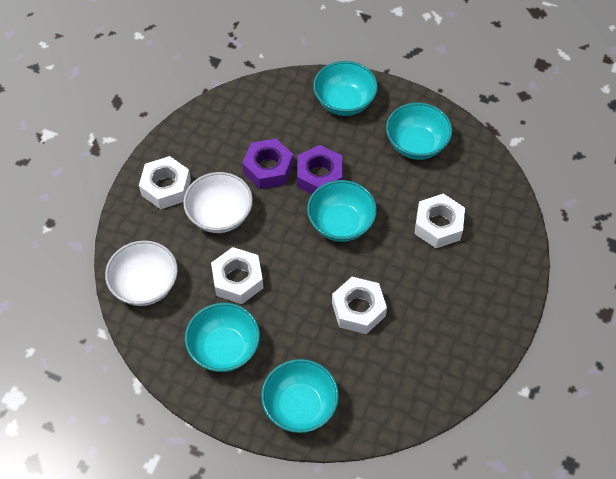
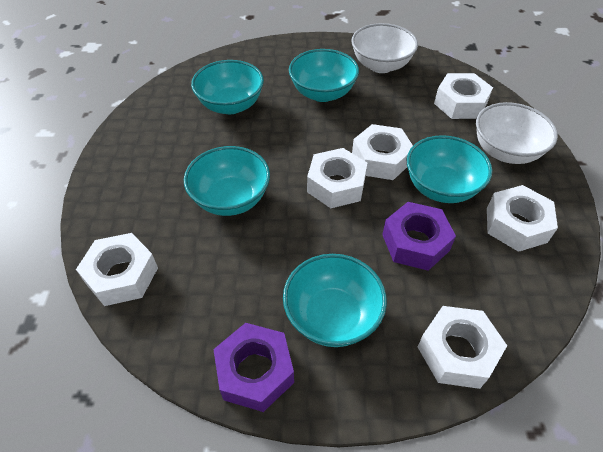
white nut: [139,156,191,209] [211,247,263,304] [332,277,387,334] [414,194,465,248] = 4 -> [76,233,158,306] [307,148,367,208] [352,124,413,180] [418,306,507,389] [434,73,493,119] [487,185,558,252] = 6

